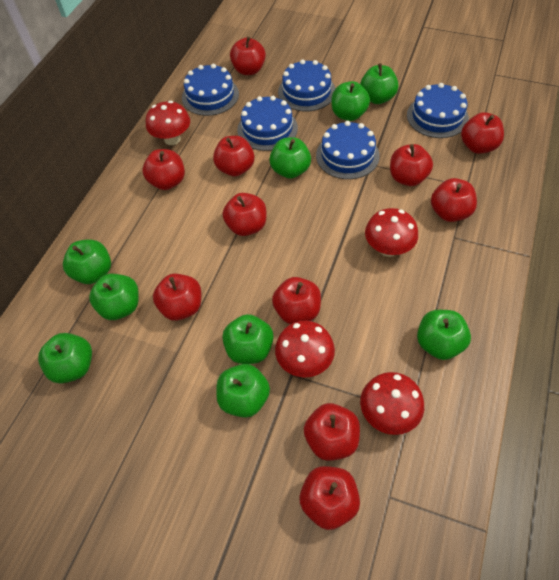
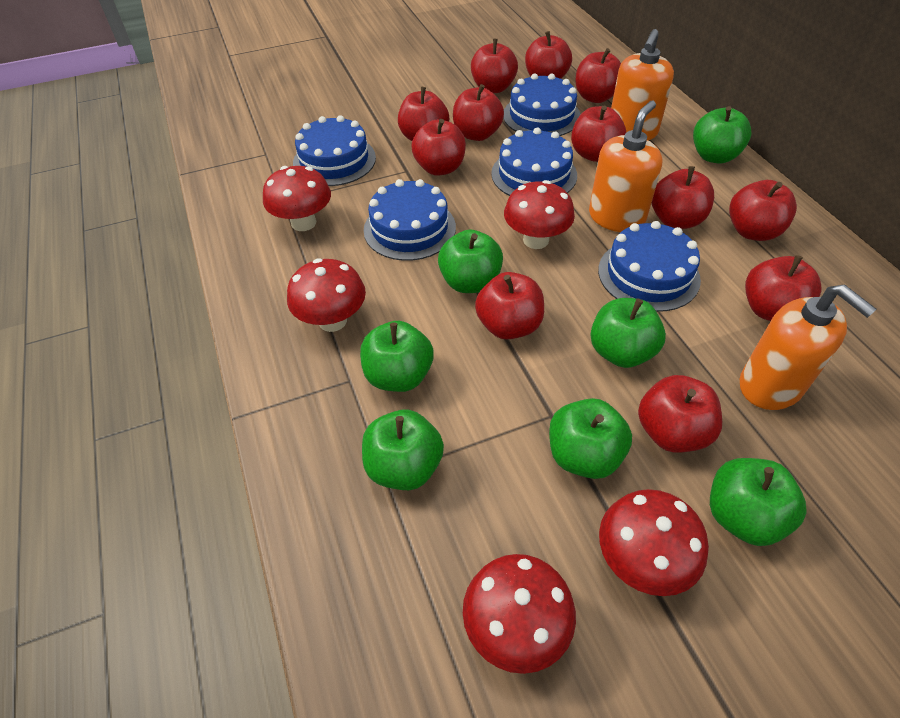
green apple: [38,333,92,383] [63,239,111,284] [89,274,139,320] [216,364,270,418] [222,314,274,364] [269,137,311,179] [331,81,370,121] [360,63,399,104] [417,310,471,360] = 9 -> [360,321,434,392] [362,410,444,490] [438,229,503,293] [549,398,632,479] [590,298,666,368] [693,106,751,164] [710,458,806,546] = 7
orange soap dispenser: none = 0 -> [589,101,663,232] [611,29,674,140] [740,284,877,410] = 3
red apple: [143,149,185,190] [153,273,201,321] [213,136,255,177] [222,193,266,236] [230,36,266,75] [272,277,321,324] [300,466,360,530] [304,403,360,461] [390,144,433,186] [431,178,477,222] [461,112,504,154] = 11 -> [398,87,449,141] [411,119,466,176] [453,84,504,141] [471,39,518,93] [475,272,544,339] [525,31,572,79] [571,106,626,162] [575,48,621,103] [638,375,722,453] [652,166,714,229] [729,180,797,241] [745,255,821,321] = 12
red mushroom: [146,101,190,145] [275,321,335,378] [360,372,424,435] [365,208,418,257] = 4 -> [263,166,331,231] [287,258,366,332] [463,554,576,674] [504,180,575,249] [599,489,709,596] = 5

